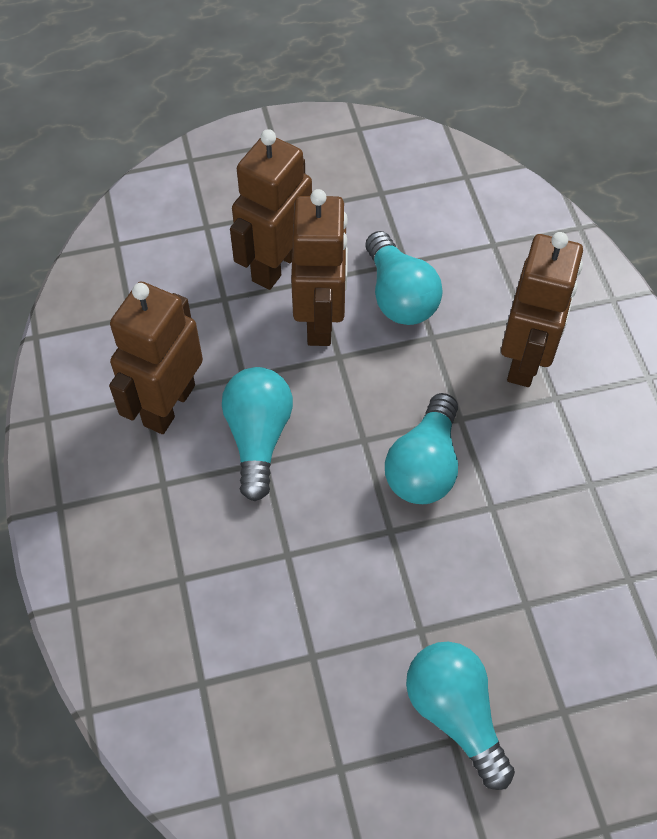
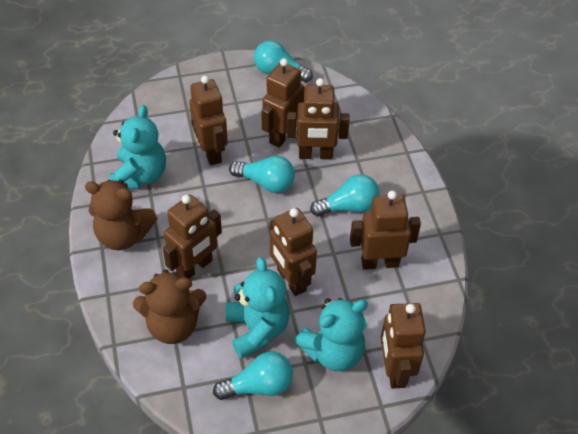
brown robot: [109,282,203,434] [230,129,312,290] [291,189,348,346] [501,232,583,387] = 4 -> [163,195,222,279] [189,76,228,165] [262,58,305,148] [270,208,317,296] [287,78,350,159] [350,191,421,270] [381,303,426,389] = 7
brown teddy bear: none = 0 -> [85,179,157,250] [133,269,206,344] = 2
turquoise teddy bear: none = 0 -> [110,105,166,190] [226,257,290,358] [294,298,368,371] = 3

